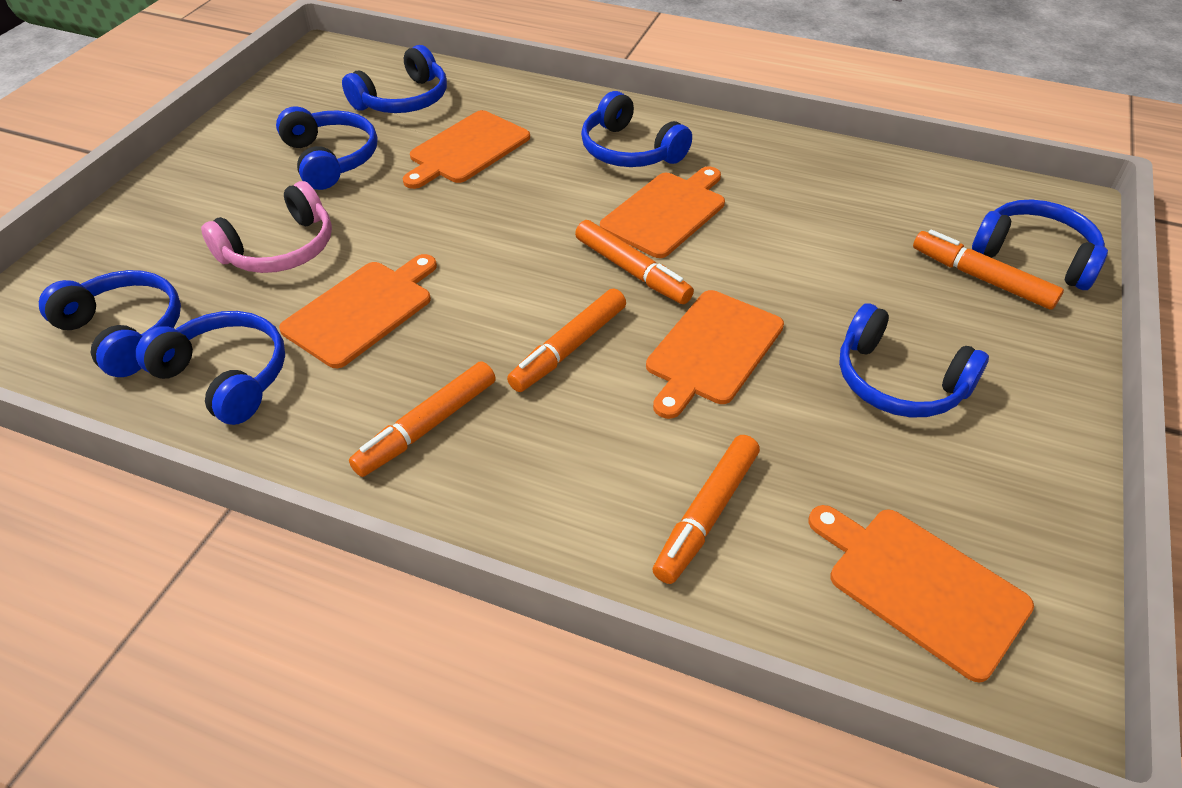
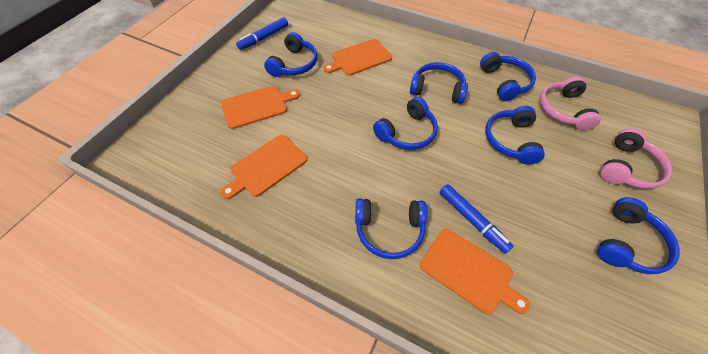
blue marker: none = 0 -> [236,17,288,50] [439,184,513,254] = 2
orange cutting board: [279,254,437,368] [403,110,530,189] [600,166,725,258] [646,290,784,419] [808,505,1034,683] = 5 -> [221,85,300,129] [221,135,307,199] [323,39,392,76] [420,228,530,314] = 4
orange marker: [349,362,496,477] [507,289,626,392] [575,220,694,304] [652,435,760,584] [913,230,1064,310] = 5 -> none = 0
pink headphones: [201,181,332,273] = 1 -> [540,76,601,130] [600,128,672,189] = 2

